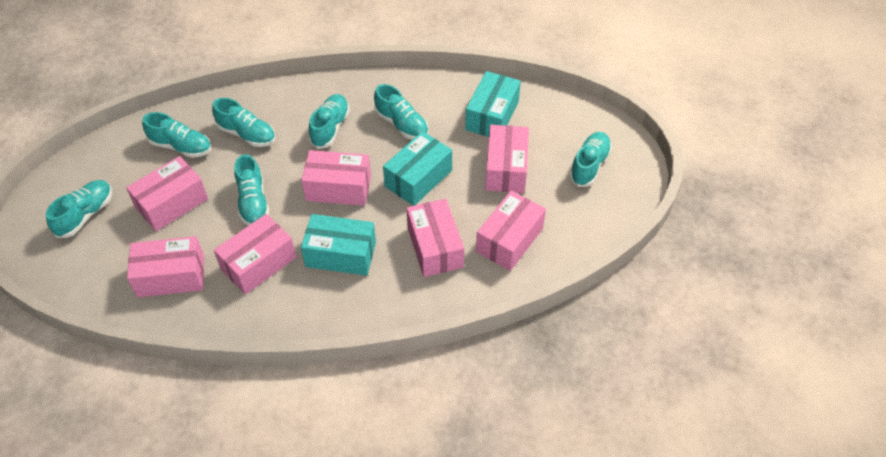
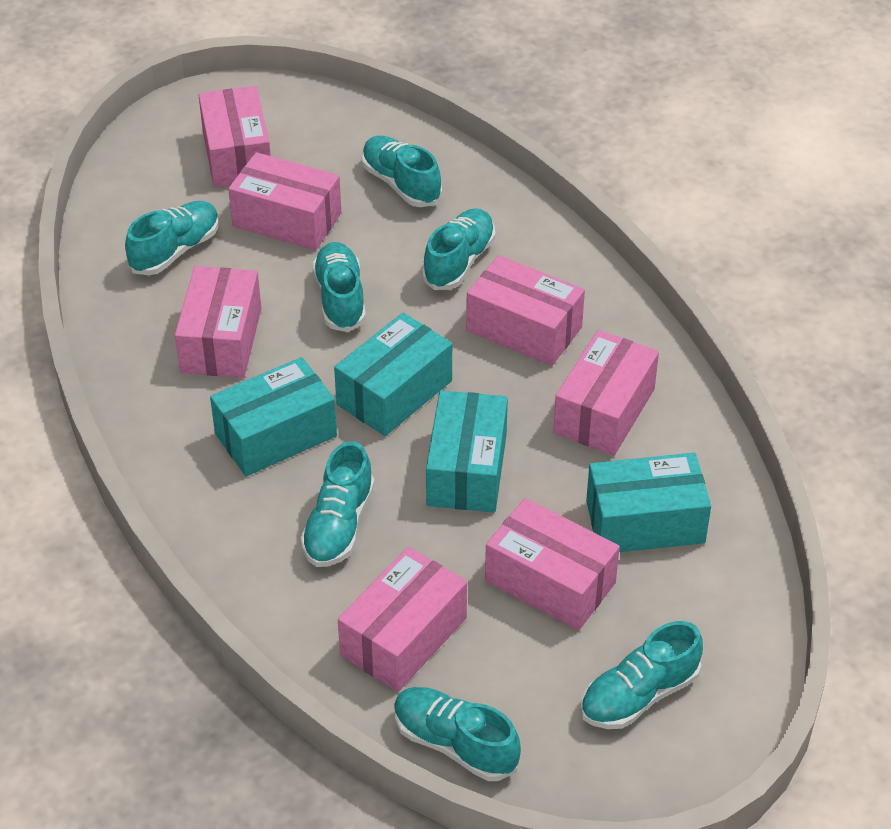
turquoise box: [301,214,376,276] [383,131,452,206] [465,71,521,137] = 3 -> [210,357,337,476] [334,313,452,436] [426,390,508,512] [586,453,711,552] = 4

